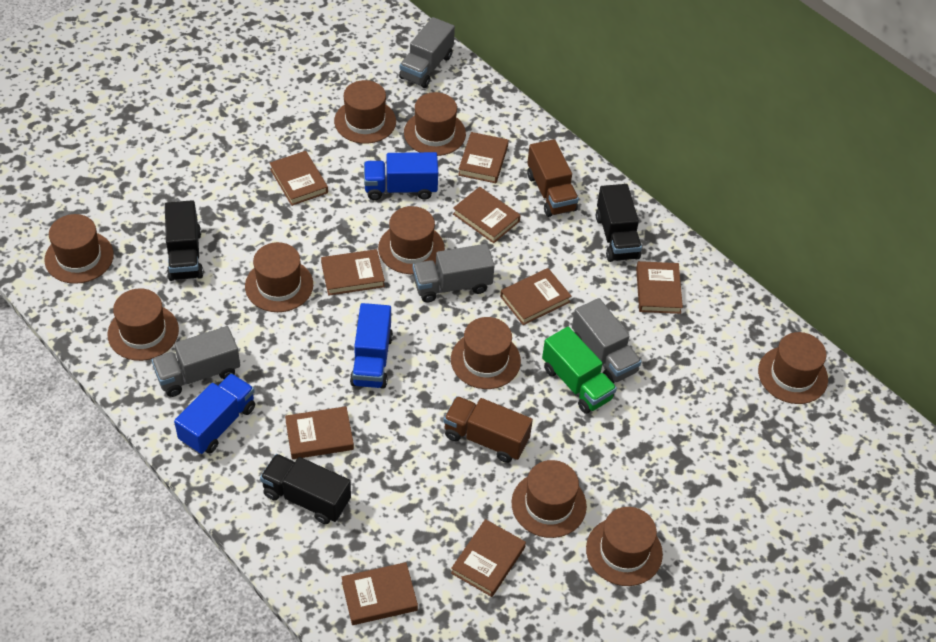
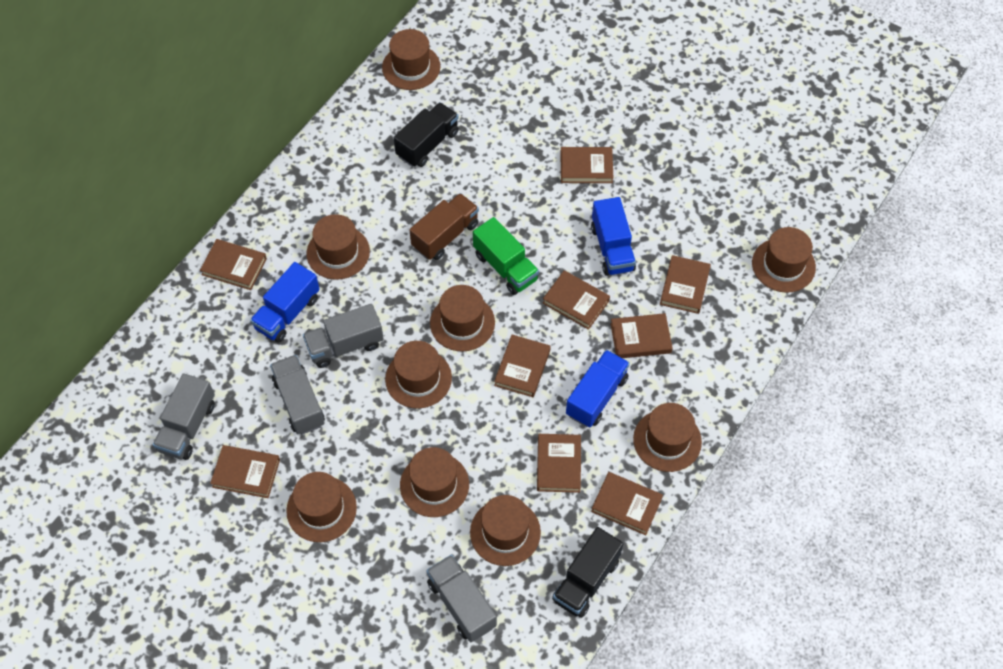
black truck: [165,200,203,281] [260,454,351,524] [596,184,642,262] = 3 -> [394,102,459,167] [552,527,623,618] = 2
brown hat: [45,214,114,284] [107,288,179,361] [245,242,313,312] [334,80,396,144] [378,206,445,274] [404,92,466,156] [451,317,521,389] [512,460,587,538] [586,507,663,586] [758,332,828,404] = 10 -> [286,472,357,542] [306,214,370,280] [382,29,440,90] [385,341,452,408] [400,447,469,517] [430,285,495,351] [470,495,541,566] [633,403,702,472] [752,227,816,293] = 9
brown truck: [443,396,533,463] [527,139,579,217] = 2 -> [409,193,479,260] = 1

